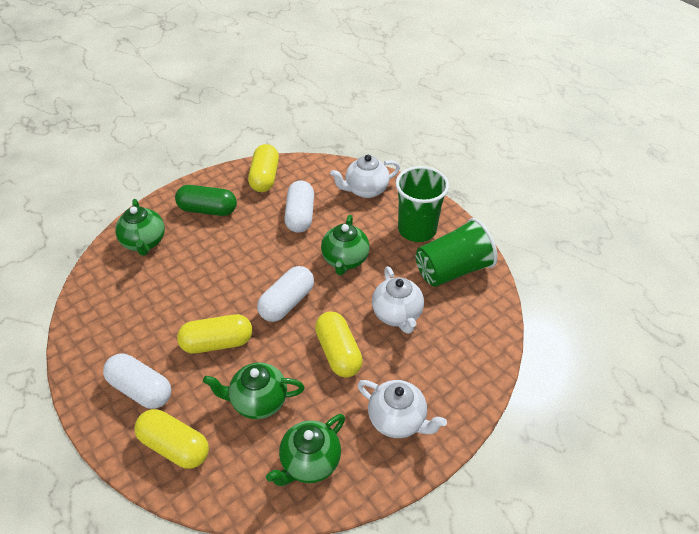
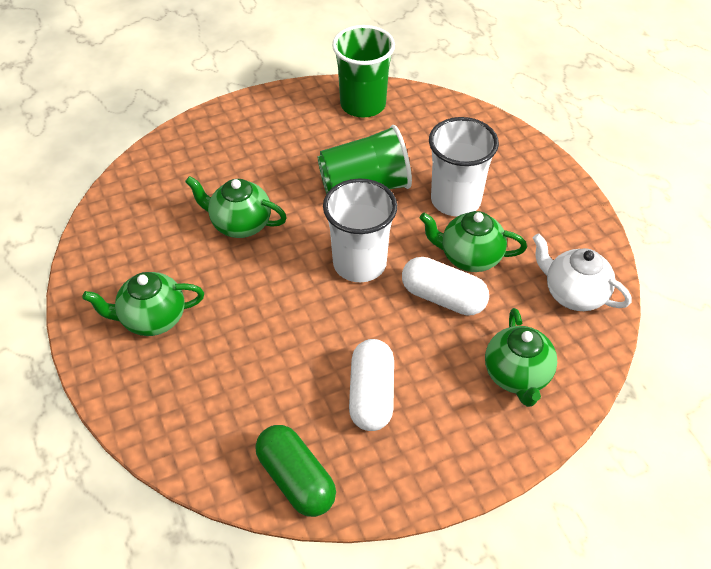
white capsule: [103,354,171,409] [257,266,314,322] [284,180,314,233] = 3 -> [349,339,394,431] [402,257,489,316] = 2
white cup: none = 0 -> [323,179,397,282] [429,117,499,216] = 2
white teapot: [330,155,400,198] [357,380,447,438] [372,266,424,334] = 3 -> [533,234,631,311] = 1
yellow capsule: [135,409,209,469] [177,314,252,354] [248,144,279,192] [315,312,363,378] = 4 -> none = 0

